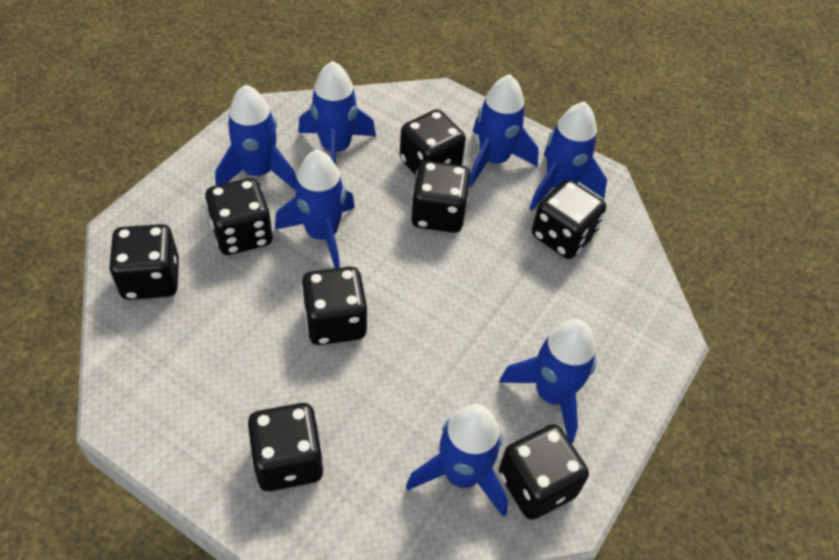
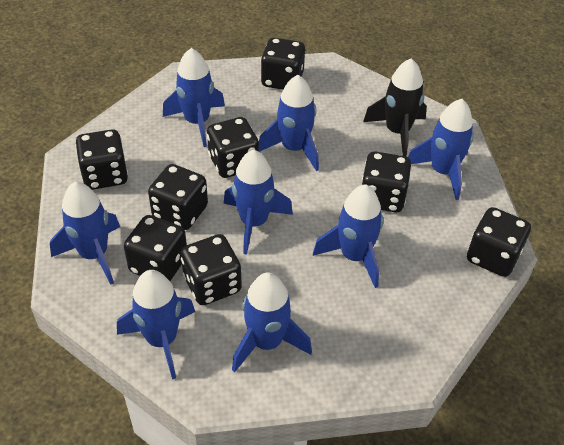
black rocket: none = 0 -> [363,58,427,157] = 1
blue rocket: [215,85,297,190] [275,150,355,268] [298,61,376,165] [406,404,508,517] [469,74,539,187] [499,319,597,443] [529,102,607,211] = 7 -> [50,182,120,285] [117,270,195,379] [163,48,225,147] [223,149,293,255] [232,273,312,372] [259,75,319,171] [313,184,383,288] [408,99,474,200] = 8

